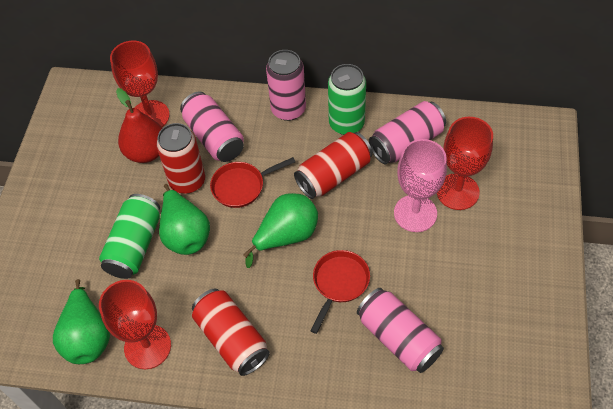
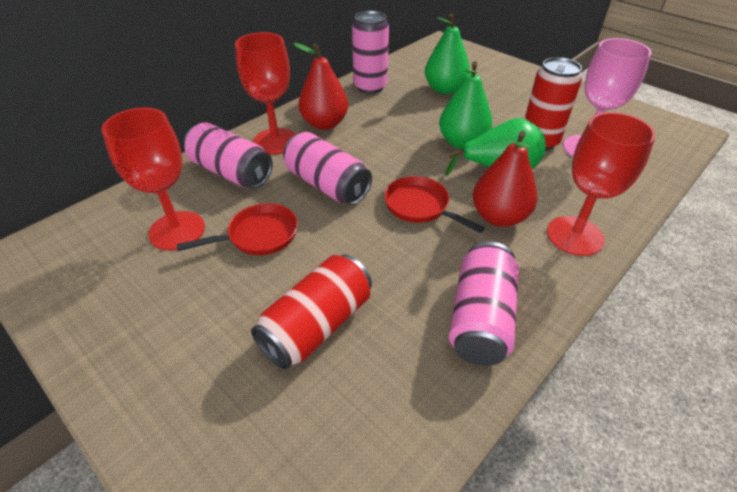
green can: [99,194,160,279] [328,64,366,135] = 2 -> none = 0
red can: [156,123,205,194] [192,289,270,376] [294,132,373,199] = 3 -> [251,255,372,370] [525,57,582,151] = 2
red pear: [116,88,162,163] = 1 -> [293,43,348,130] [473,131,537,227] = 2

